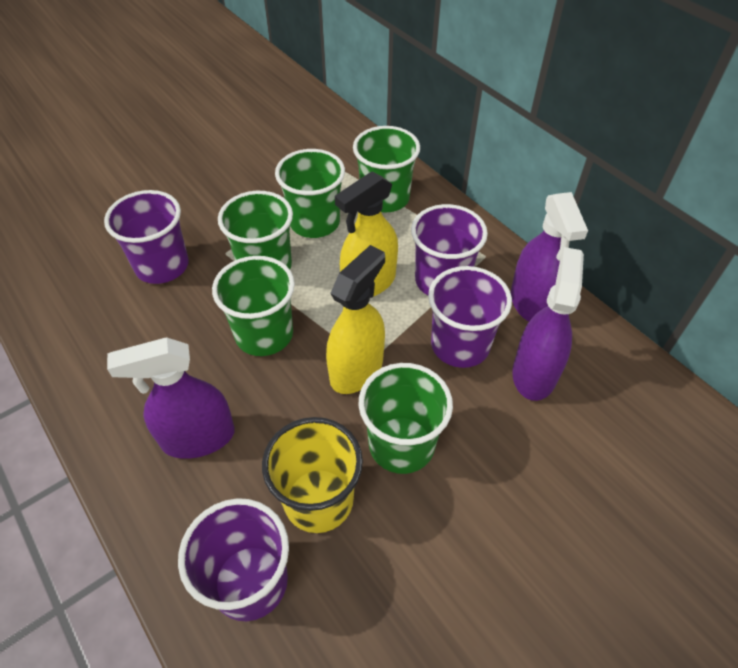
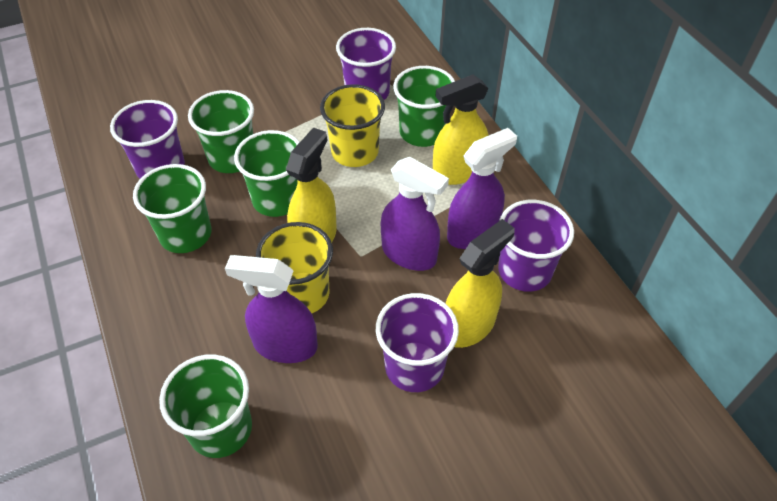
yellow cup: [262,417,363,533] = 1 -> [256,222,333,313] [320,84,385,167] = 2
yellow spray bottle: [326,245,385,394] [335,171,398,297] = 2 -> [286,127,337,243] [433,75,489,185] [446,219,514,348] = 3

